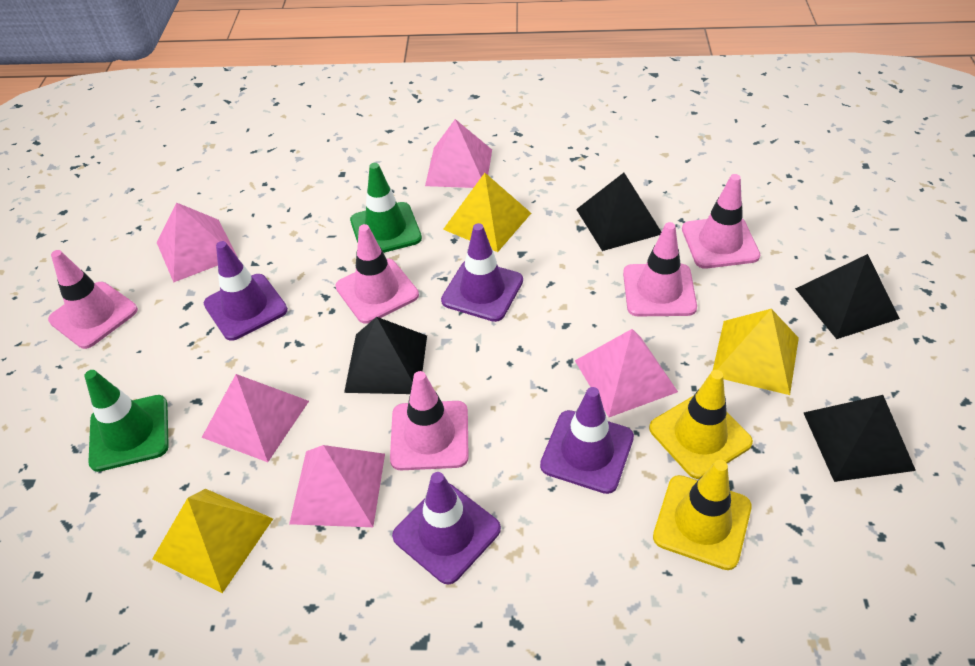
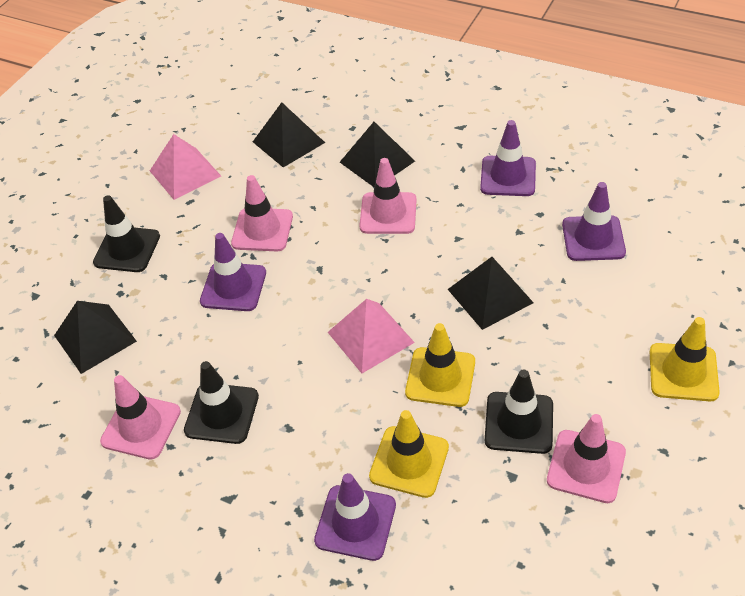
black traffic cone: none = 0 -> [93,195,160,272] [184,361,259,444] [485,370,553,454] = 3
green traffic cone: [84,370,169,472] [350,163,422,253] = 2 -> none = 0
pink pyramid: [156,202,238,282] [201,374,309,462] [289,445,385,527] [425,119,492,188] [575,329,678,417] = 5 -> [150,134,221,200] [328,299,415,373] = 2
pink traffic cone: [48,250,138,349] [335,224,419,324] [390,371,469,470] [623,222,697,316] [682,174,760,269] = 5 -> [100,375,181,460] [231,175,293,251] [359,158,417,234] [547,414,626,503] = 4
yellow pyramid: [152,489,273,593] [443,173,531,252] [713,309,799,395] = 3 -> none = 0
yellow traffic cone: [649,370,753,479] [653,460,752,570] = 2 -> [369,410,449,498] [405,323,475,407] [650,317,720,401] = 3

